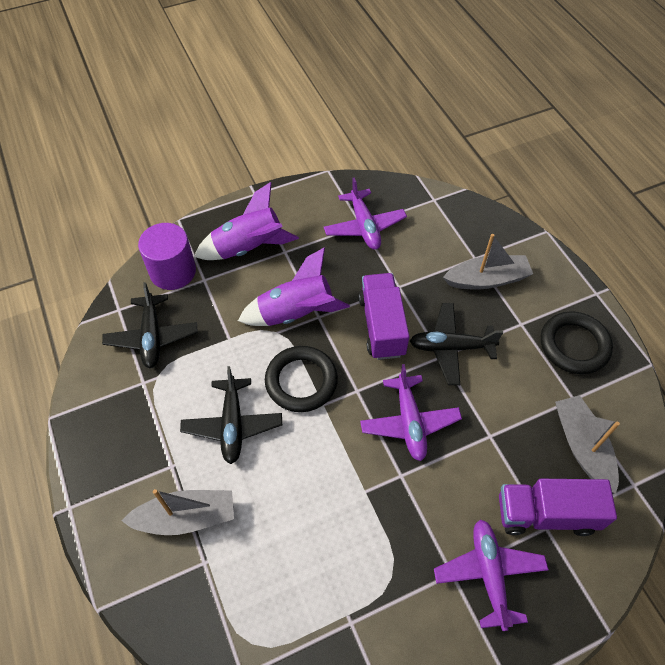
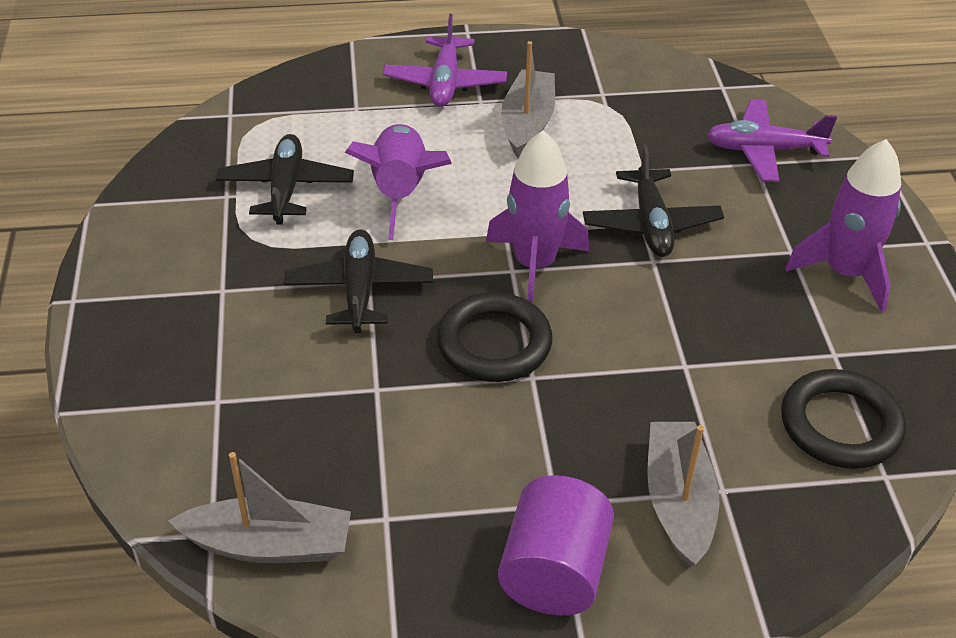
purple plane: [324,177,407,250] [360,364,462,461] [434,520,549,631] = 3 -> [383,14,507,107] [707,99,837,182] = 2
purple rocket: [194,182,299,260] [238,248,350,326] = 2 -> [344,124,452,240] [486,130,589,303] [785,139,901,313] = 3
purple truck: [359,273,409,360] [499,479,617,536] = 2 -> none = 0

